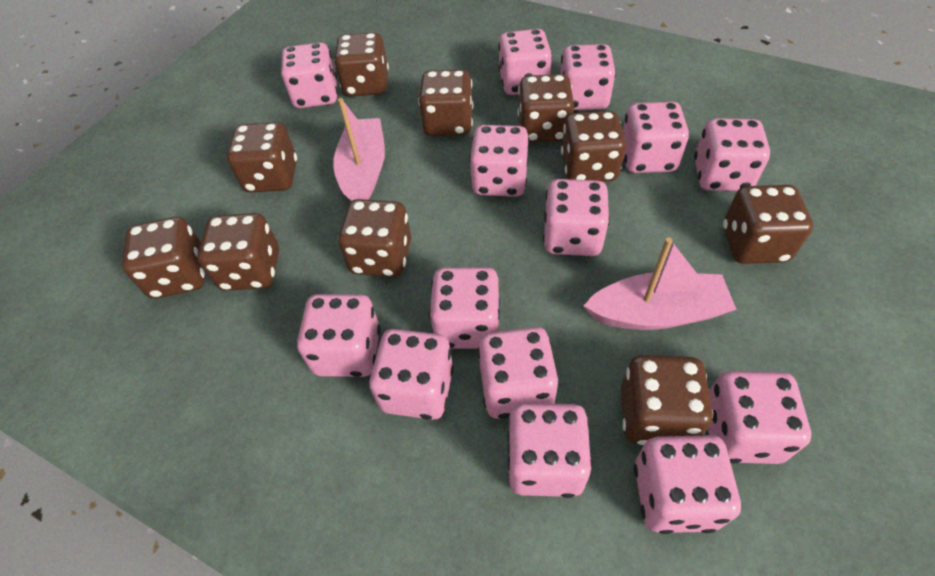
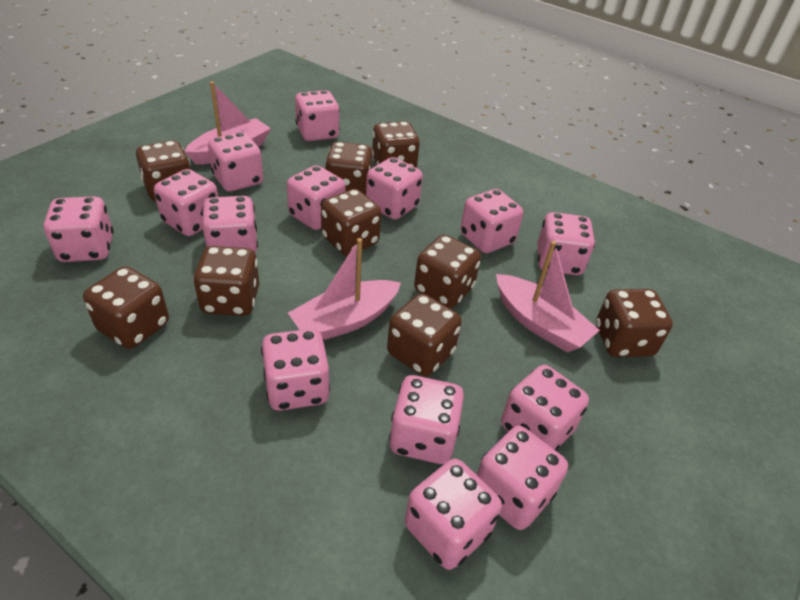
brown dice: [122,217,205,299] [197,213,279,291] [227,122,297,193] [334,32,389,97] [338,199,411,277] [418,70,473,136] [518,74,574,143] [561,111,626,182] [621,355,713,445] [723,185,813,264] = 10 -> [83,266,169,349] [136,140,191,201] [193,246,259,316] [321,189,381,256] [325,142,372,195] [372,121,420,168] [387,293,462,376] [414,235,481,308] [596,289,673,357] = 9
pink boat: [333,98,385,201] [584,237,737,330] = 2 -> [184,81,271,165] [288,238,401,340] [496,241,600,353] = 3

